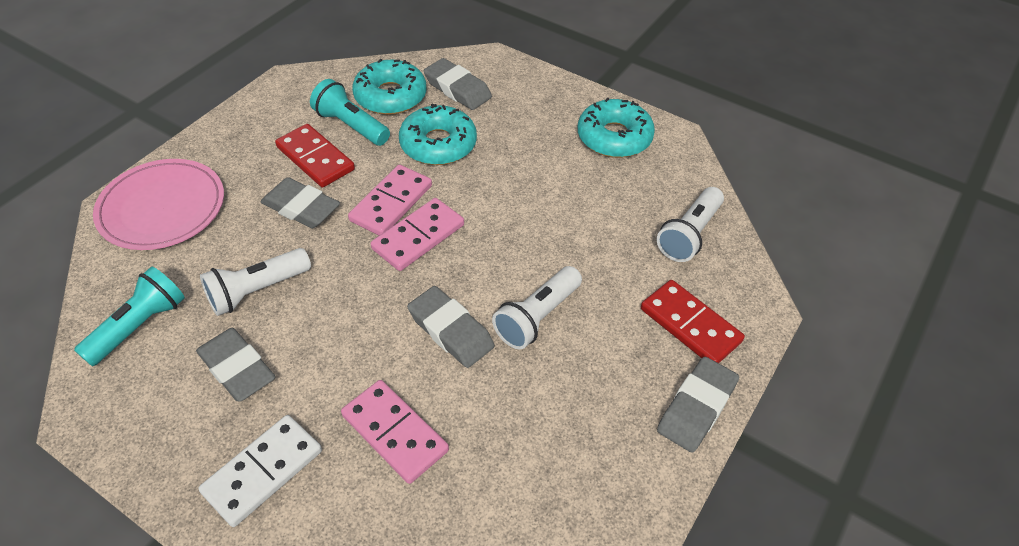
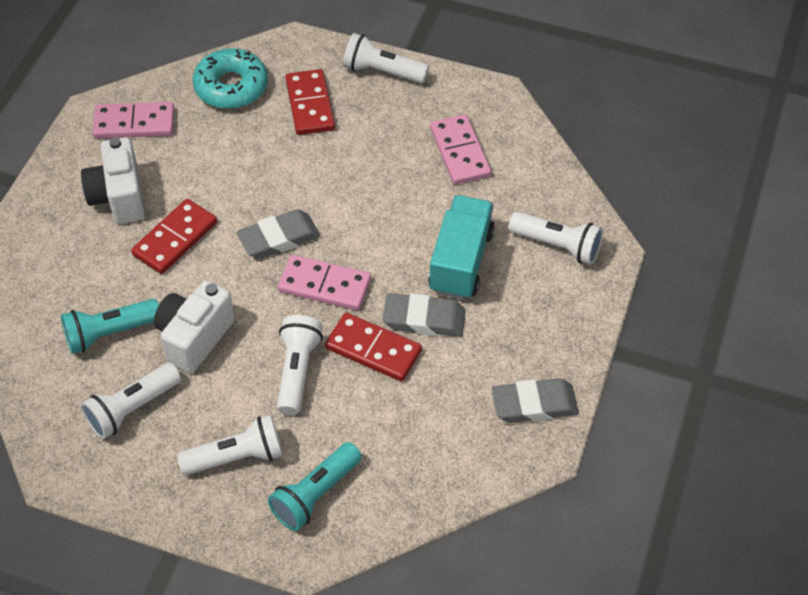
grey eraser: [196,328,275,401] [261,177,340,228] [407,286,495,368] [424,58,492,110] [657,357,739,453] = 5 -> [237,209,320,259] [382,293,465,337] [492,378,579,423] = 3
pink plate: [93,159,224,250] = 1 -> none = 0
red domino: [275,124,355,188] [641,280,745,363] = 2 -> [131,199,217,274] [286,69,335,135] [325,313,422,381] = 3
turquoise donut: [352,59,426,115] [399,103,477,165] [578,98,655,158] = 3 -> [193,48,268,109] = 1
turquoise truck: none = 0 -> [428,195,495,300] = 1
white camera: none = 0 -> [81,137,145,224] [154,280,235,373] = 2
white domino: [198,415,322,527] = 1 -> none = 0
white flashlight: [200,248,311,316] [492,266,582,349] [657,187,724,262] = 3 -> [81,363,181,439] [177,415,283,475] [277,315,323,415] [343,33,429,83] [509,212,603,265] = 5

